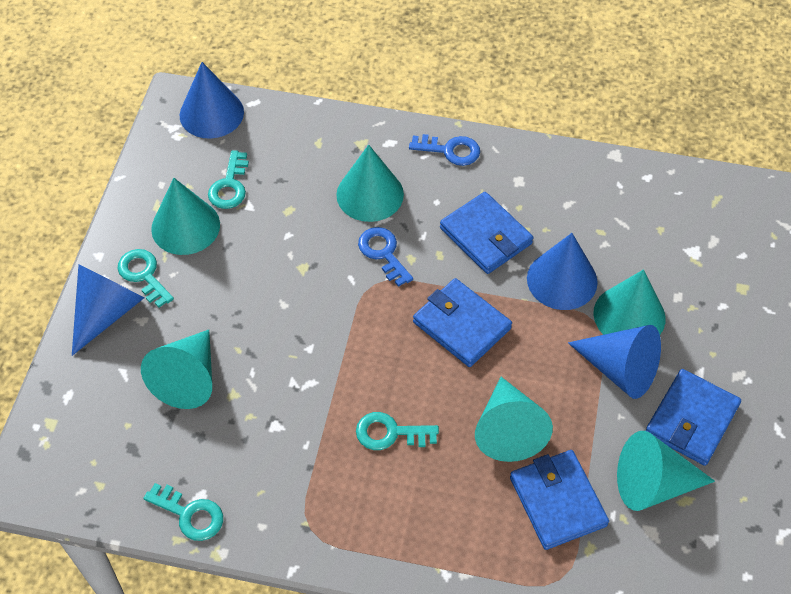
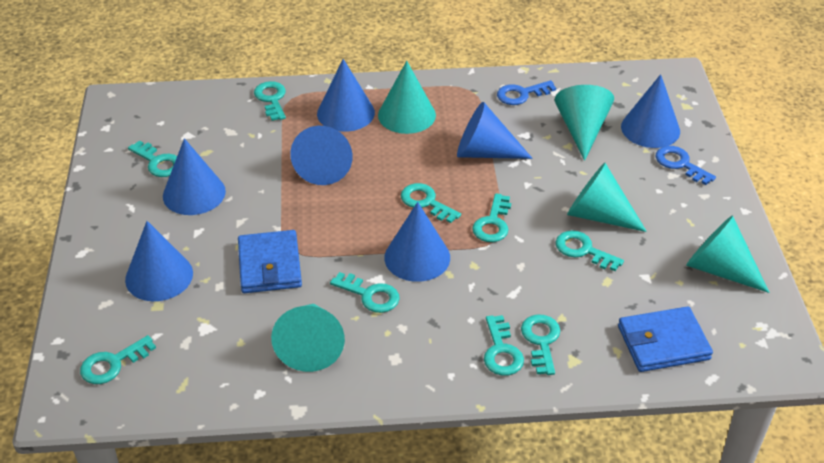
blue cone: [72,264,144,356] [180,62,244,139] [527,233,598,310] [568,325,661,399] = 4 -> [125,221,193,301] [163,138,226,215] [290,126,352,185] [317,59,375,132] [384,202,450,282] [457,102,533,159] [621,74,680,148] = 7
blue wallet: [413,278,512,367] [440,192,533,274] [510,450,609,550] [645,369,741,466] = 4 -> [238,230,302,293] [618,306,713,372] = 2
turquoise cone: [141,330,212,409] [151,178,220,255] [336,145,404,222] [475,377,553,462] [593,269,665,335] [617,431,715,511] = 6 -> [271,304,345,372] [378,61,436,134] [555,85,614,161] [567,163,647,232] [686,215,769,293] = 5
turquoise key: [117,249,174,308] [143,483,223,541] [208,150,249,209] [356,412,439,450] = 4 -> [80,335,156,384] [128,140,177,177] [254,81,286,121] [330,272,400,313] [401,183,461,223] [472,193,511,242] [484,315,524,376] [521,314,560,375] [556,230,624,271] = 9

